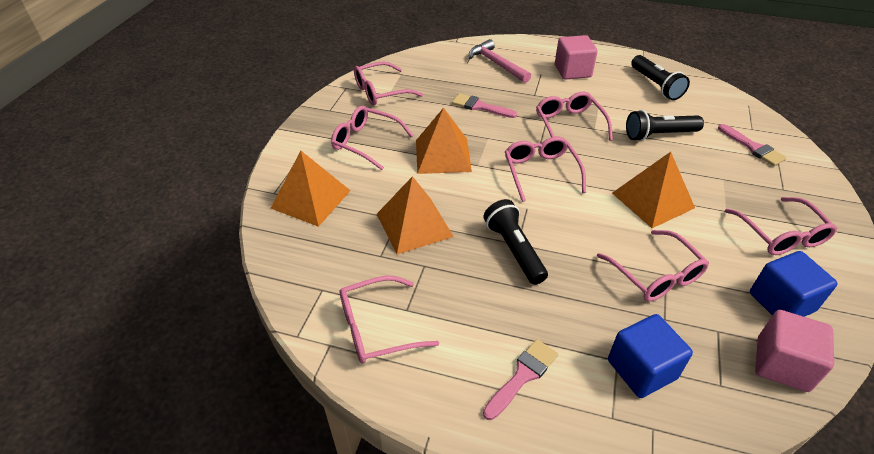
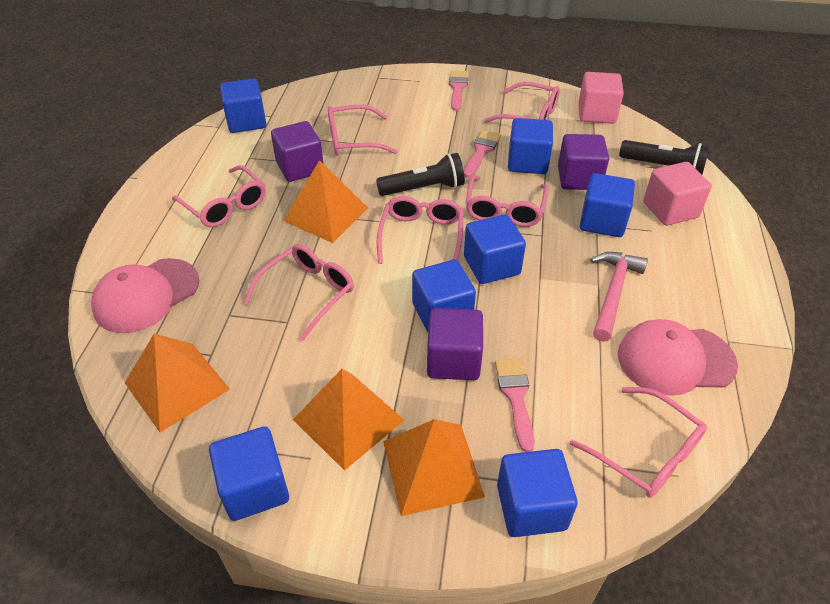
black flashlight: [484,199,548,285] [626,110,704,141] [631,55,690,100] = 3 -> [376,153,465,196] [619,140,710,175] = 2
blue cube: [608,314,693,398] [750,251,838,317] = 2 -> [209,426,289,521] [220,79,266,133] [412,260,476,332] [464,215,526,284] [497,449,578,537] [508,118,553,174] [580,173,635,237] = 7
pink cap: none = 0 -> [91,258,199,333] [618,319,738,396] = 2
purple cube: none = 0 -> [271,121,324,182] [427,308,483,380] [558,134,609,190] = 3

